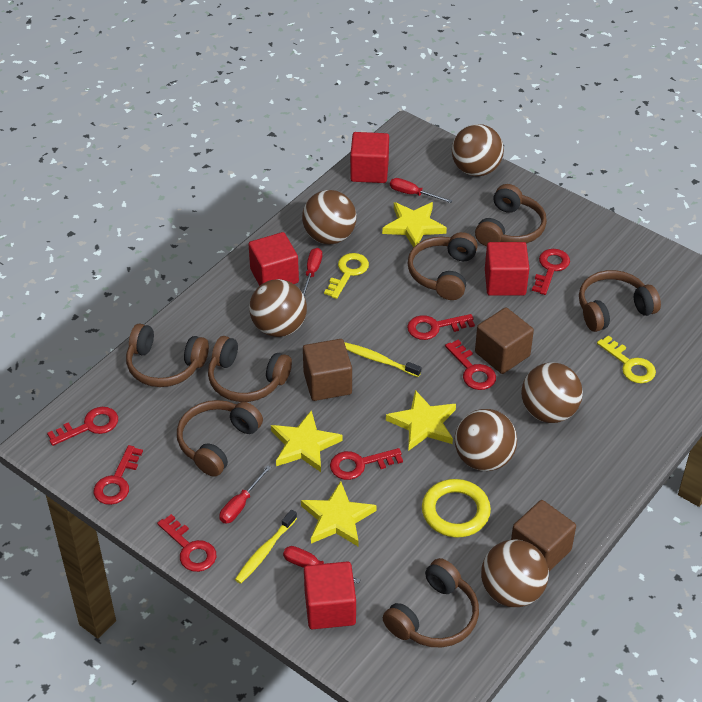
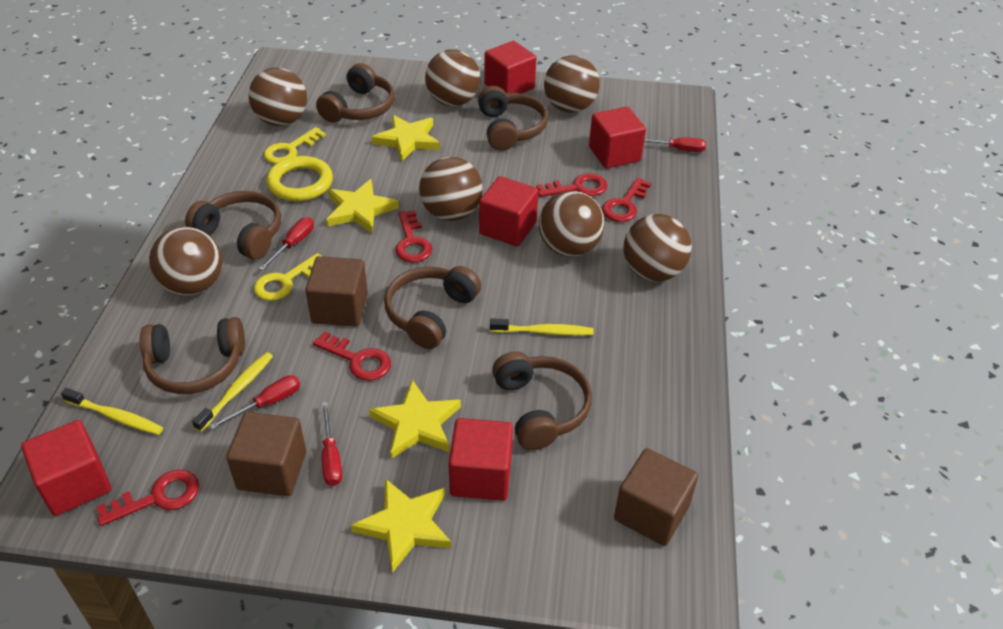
brown ball: [249,279,307,337] [302,190,356,244] [452,124,504,176] [455,409,517,471] [481,539,549,607] [521,362,583,423] = 6 -> [149,227,222,296] [249,68,307,126] [419,157,483,221] [425,49,480,106] [539,191,605,257] [544,56,600,113] [623,214,692,281] = 7
brown headphones: [126,323,209,387] [177,400,263,477] [208,336,292,402] [383,558,479,647] [407,232,478,300] [475,184,547,246] [579,270,661,332] = 7 -> [140,317,245,394] [185,191,281,260] [316,63,395,123] [384,266,481,349] [478,86,548,151] [492,351,592,450] = 6
red cube: [249,232,299,286] [304,561,356,629] [350,132,389,183] [485,242,529,296] = 4 -> [21,420,111,516] [449,418,513,501] [479,176,539,246] [484,41,536,94] [589,107,646,169] = 5
red key: [47,407,118,446] [94,445,143,505] [157,514,216,572] [330,448,403,480] [407,314,475,340] [445,340,496,390] [532,249,570,295] = 7 -> [97,470,199,526] [313,331,391,381] [395,210,432,263] [536,173,608,197] [602,178,651,222] = 5
yellow toothbrush: [235,510,297,584] [345,342,421,377] = 2 -> [61,388,163,435] [192,352,273,432] [490,318,594,336] = 3

